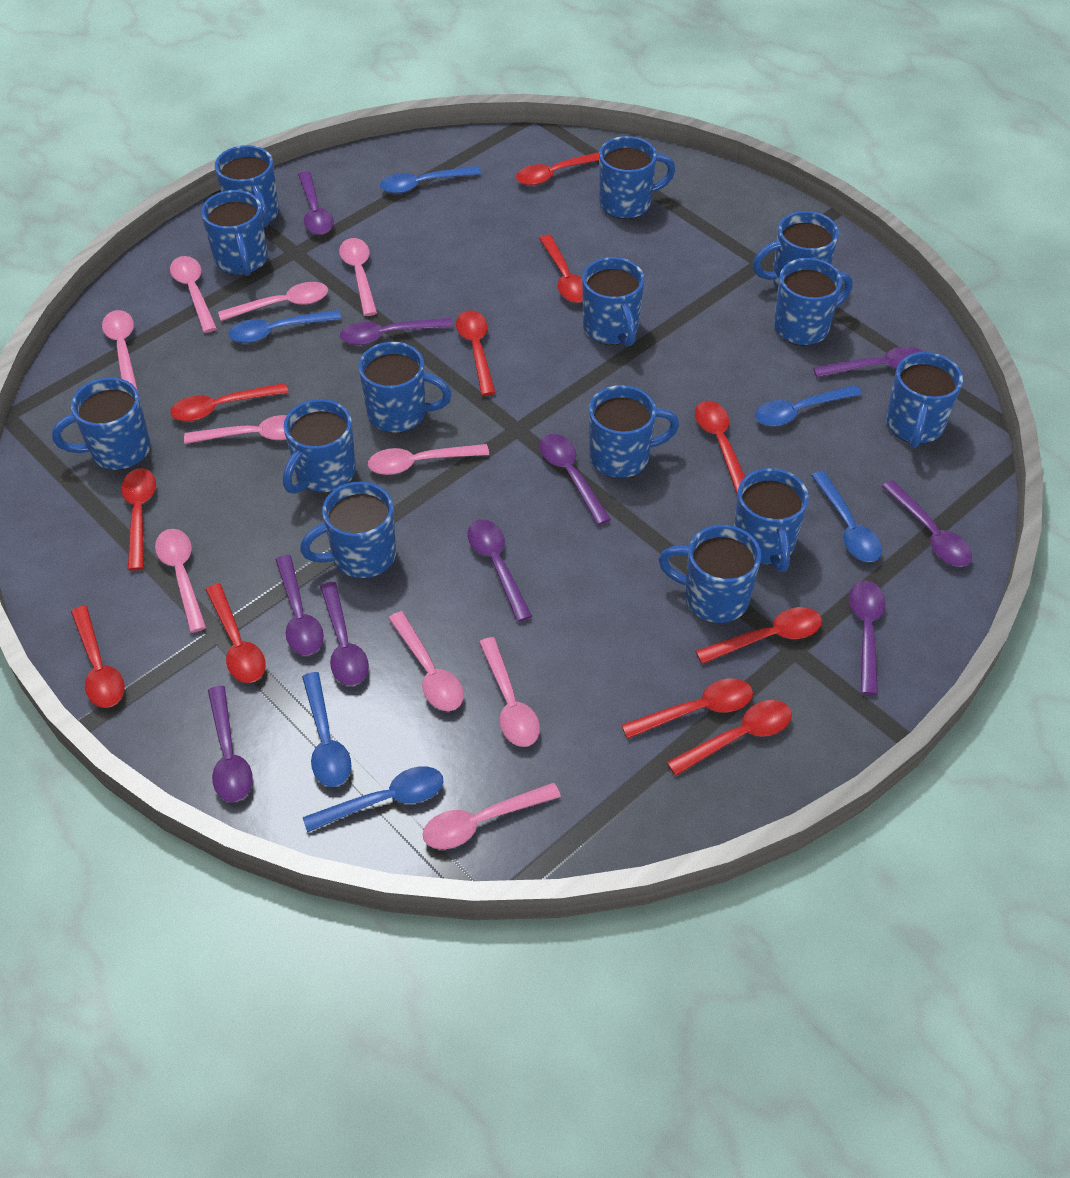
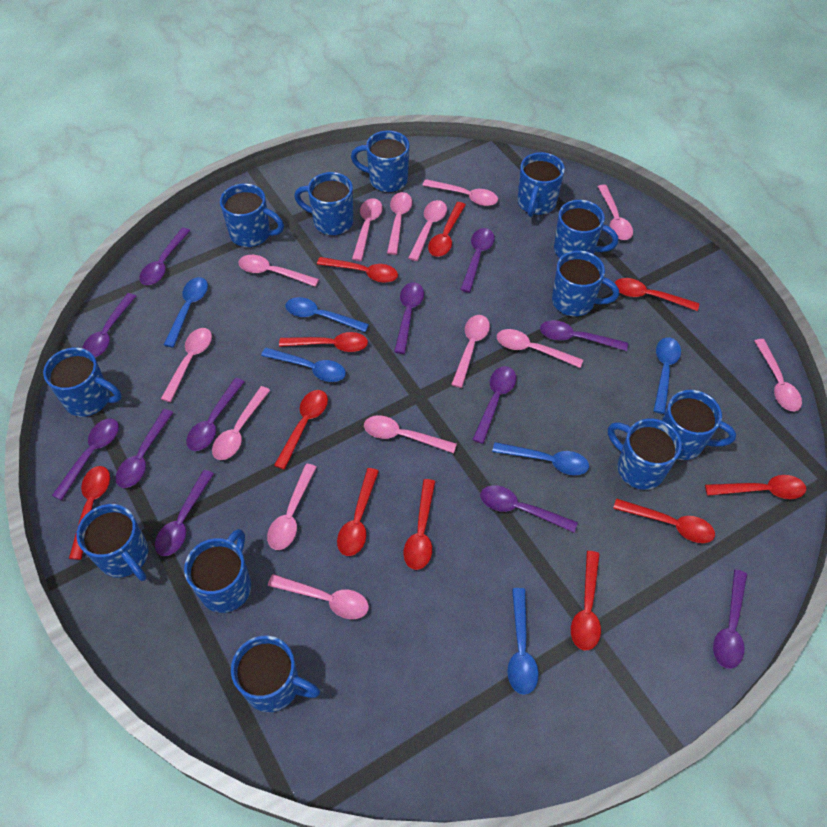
blue mug: [52,377,151,470] [201,190,268,276] [215,145,279,227] [283,399,356,494] [300,482,396,578] [358,342,452,433] [582,257,645,347] [589,385,679,478] [599,136,675,219] [659,525,761,623] [734,468,809,572] [753,211,839,287] [774,258,853,346] [886,352,963,448] = 14 -> [43,347,122,417] [76,504,148,581] [184,529,251,613] [220,184,284,248] [231,636,320,712] [294,172,353,236] [351,130,410,193] [518,152,565,217] [552,251,619,317] [554,200,618,258] [608,418,682,490] [662,390,736,460] = 12
pink spoon: [102,310,138,391] [155,529,206,633] [170,256,217,333] [184,415,287,444] [218,282,328,321] [339,238,377,316] [368,444,489,475] [388,611,464,711] [422,783,561,849] [479,637,540,747] = 10 -> [161,328,212,402] [212,386,270,460] [238,255,319,287] [267,464,317,550] [268,574,369,619] [352,199,383,261] [364,415,457,453] [387,192,412,255] [408,200,447,261] [422,179,498,206] [451,315,490,388] [497,329,583,368] [598,185,633,240] [754,339,802,411] = 14
purple spoon: [208,686,253,802] [275,555,324,655] [298,171,334,235] [320,582,369,686] [340,318,453,345] [468,519,532,622] [539,434,611,525] [813,347,924,378] [849,580,886,695] [882,480,972,567] = 10 -> [52,418,119,500] [82,293,136,357] [116,409,174,488] [139,228,190,285] [155,470,214,556] [186,378,245,451] [394,282,424,354] [460,228,495,293] [472,366,516,444] [480,485,578,533] [540,320,628,351] [713,570,747,669] = 12

